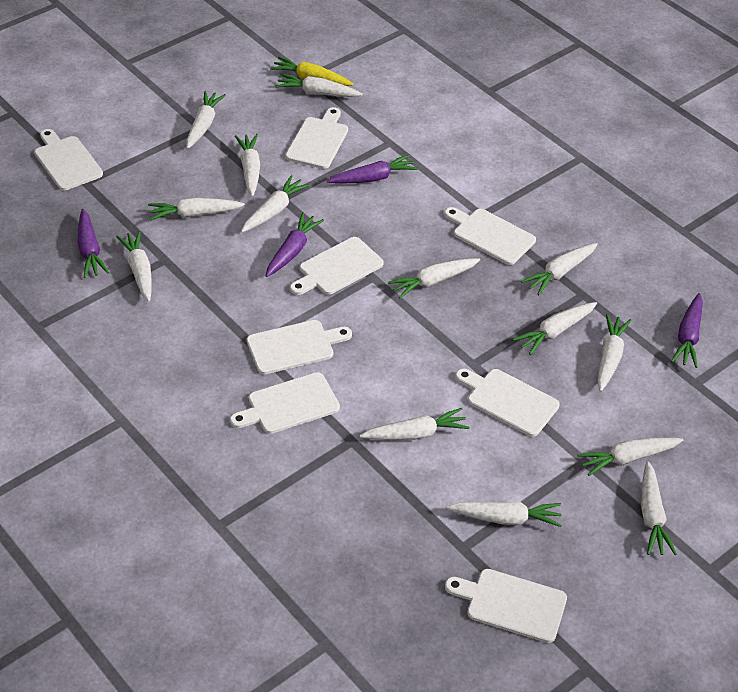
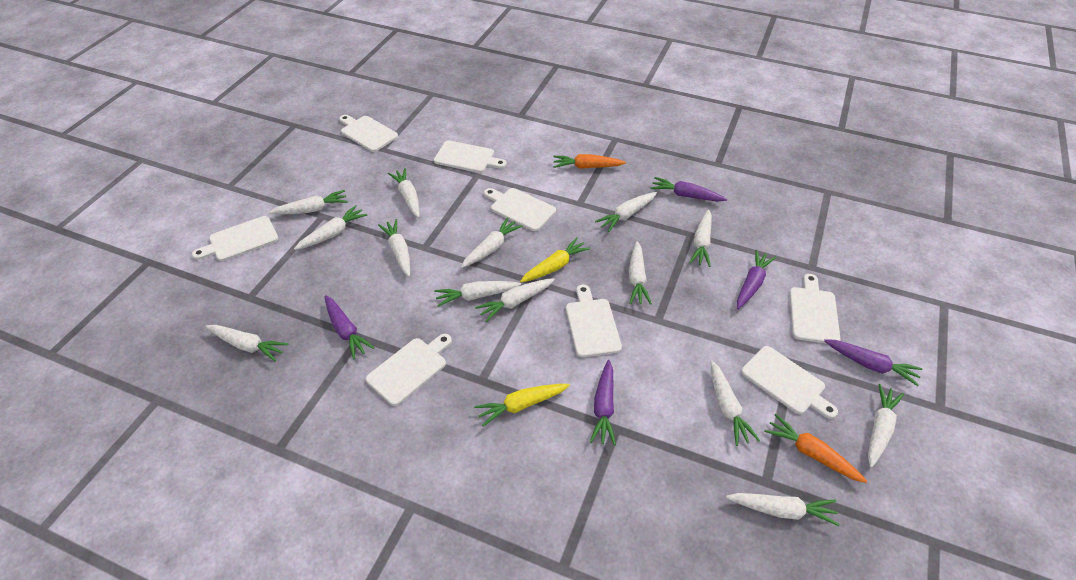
orange carrot: none = 0 -> [553,154,626,169] [764,414,867,483] = 2
purple carrot: [78,209,109,278] [266,212,324,277] [327,155,418,184] [671,293,703,368] = 4 -> [325,295,374,359] [590,360,616,445] [651,177,727,202] [737,250,776,309] [824,339,922,386] = 5
yellow carrot: [270,57,354,86] = 1 -> [474,384,570,427] [520,237,591,282] = 2

